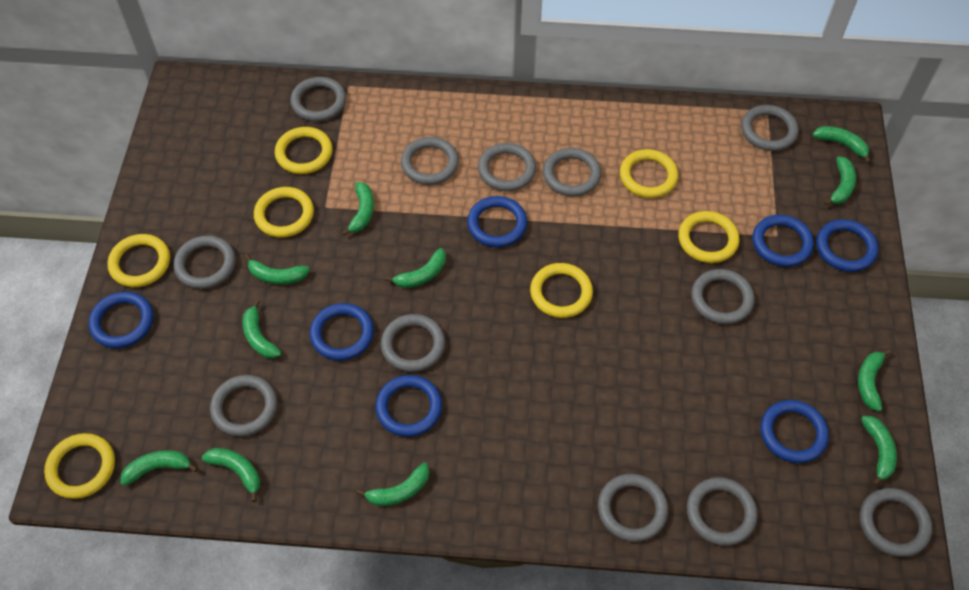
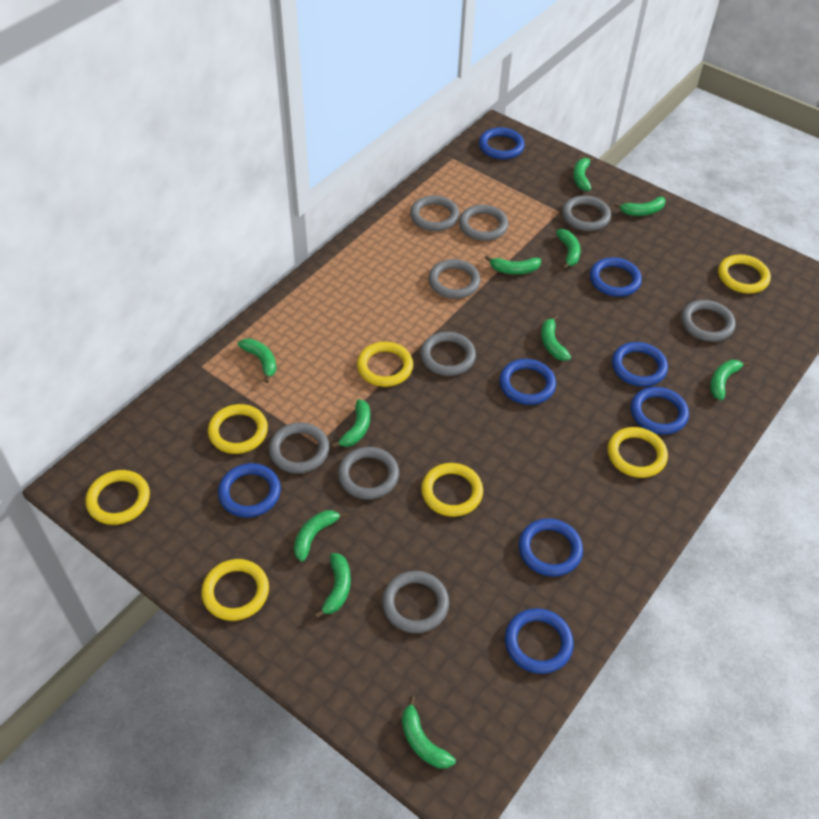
blue ring: [89,292,154,348] [310,303,374,361] [375,375,442,437] [467,196,527,247] [752,215,814,267] [760,400,829,463] [816,219,879,272] = 7 -> [218,463,281,517] [479,127,525,159] [499,359,556,405] [505,608,574,674] [519,518,583,577] [590,257,642,297] [612,342,668,387] [631,387,689,435] = 8
grey ring: [173,235,236,289] [210,375,277,437] [290,77,346,122] [381,314,445,372] [401,137,459,185] [478,143,536,191] [543,148,601,196] [598,474,668,542] [687,477,758,546] [691,269,755,324] [741,105,799,151] [860,488,933,557] = 12 -> [269,422,329,474] [338,447,399,499] [382,571,449,633] [410,195,459,231] [420,332,476,376] [428,259,481,299] [459,205,508,241] [562,195,611,231] [681,300,736,342] = 9

